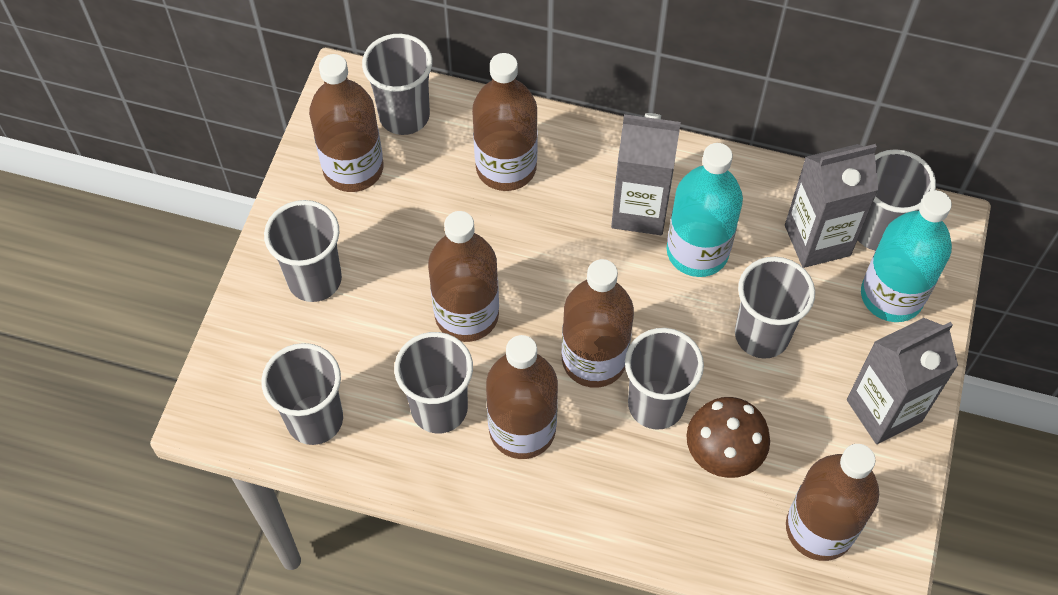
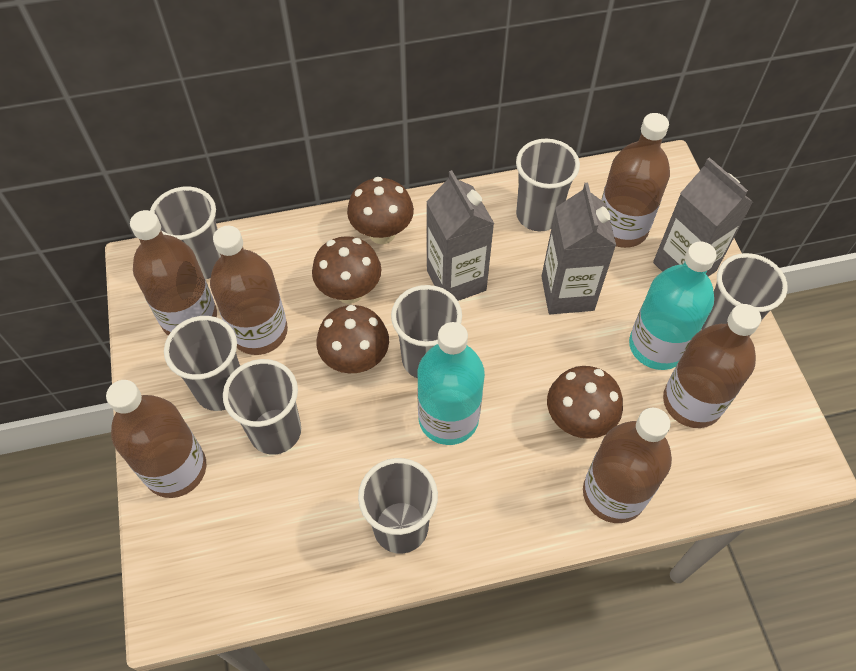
brown mushroom: [686,397,770,478] = 1 -> [312,236,381,304] [317,305,389,374] [347,177,414,244] [547,366,623,439] = 4

